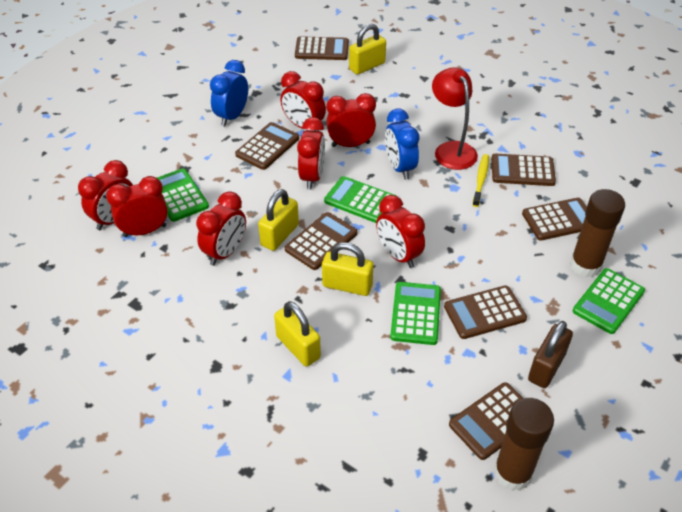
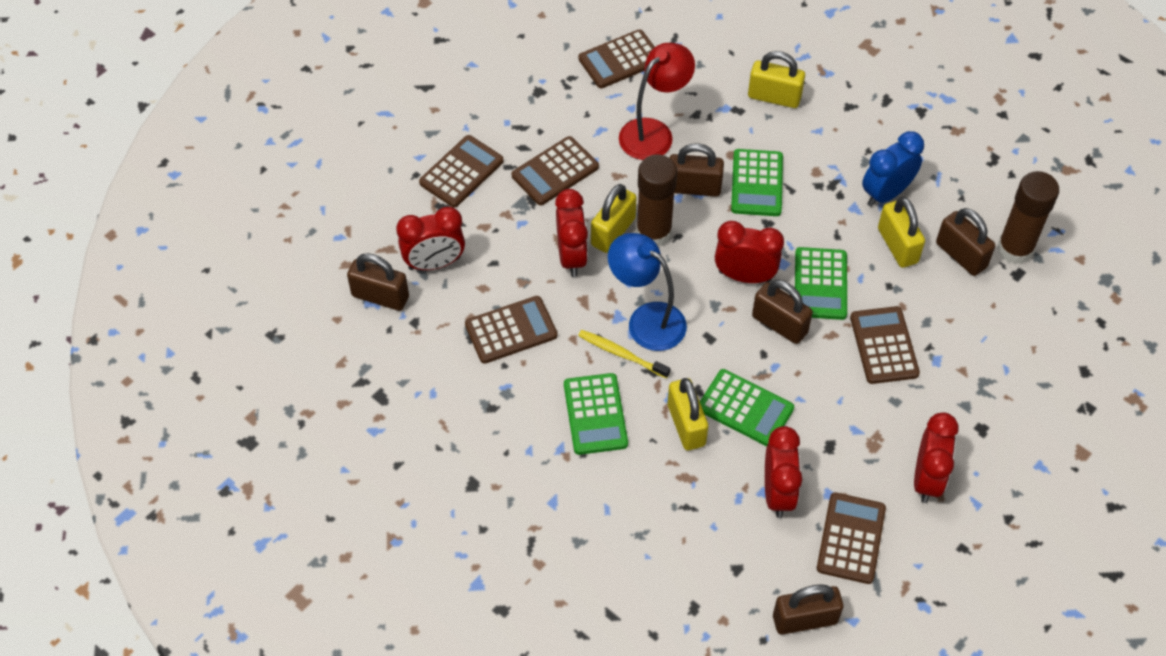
blue clock: [210,60,248,127] [385,109,420,180] = 2 -> [862,131,924,207] = 1
blue lamp: none = 0 -> [608,233,687,351] = 1
brown calculator: [235,122,299,170] [285,212,357,270] [295,36,349,60] [444,285,527,339] [449,382,524,460] [491,153,556,186] [522,198,587,241] = 7 -> [419,135,504,208] [465,296,558,364] [512,136,599,205] [579,30,655,88] [817,492,886,584] [850,306,920,384] = 6
brown padlock: [528,321,573,388] = 1 -> [347,253,409,311] [669,143,724,197] [752,280,813,344] [773,584,843,635] [936,208,995,276] = 5
red clock: [78,160,133,230] [106,176,168,237] [196,191,246,266] [280,71,326,131] [297,117,325,190] [326,93,376,147] [376,195,425,268] = 7 -> [396,207,465,270] [555,189,588,277] [715,221,784,283] [765,426,802,518] [914,412,959,503] = 5

